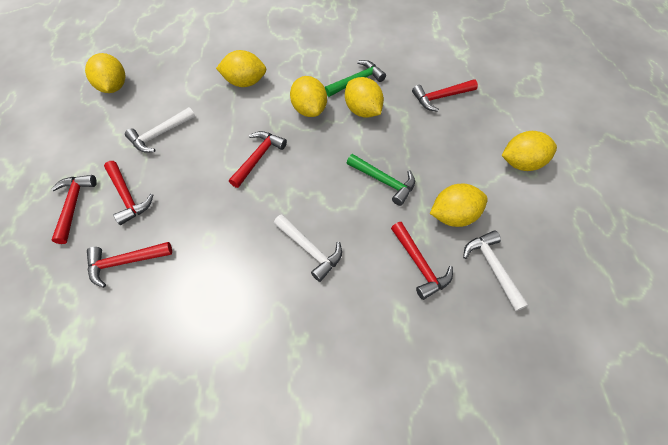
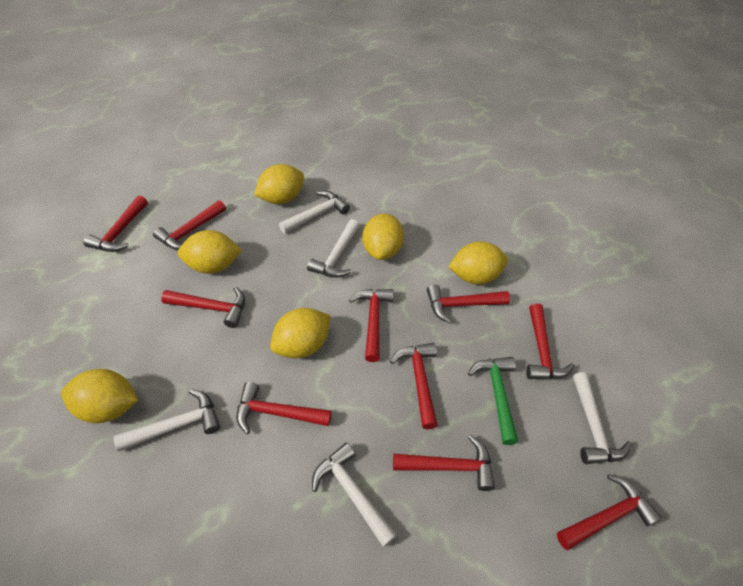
green hammer: [325,60,386,97] [347,154,415,206] = 2 -> [468,357,518,445] = 1
red hammer: [51,175,97,244] [87,242,172,288] [104,161,153,225] [229,131,287,188] [391,222,453,300] [412,79,478,112] = 6 -> [83,196,148,252] [153,200,226,250] [161,287,245,328] [236,382,332,434] [349,289,394,362] [390,343,438,429] [393,435,495,491] [427,285,510,323] [526,304,574,379] [557,474,662,550] = 10
white hammer: [125,107,195,153] [274,214,342,282] [463,230,529,311] = 3 -> [114,389,220,451] [279,191,350,234] [307,219,360,278] [312,442,397,547] [572,372,632,464] = 5

